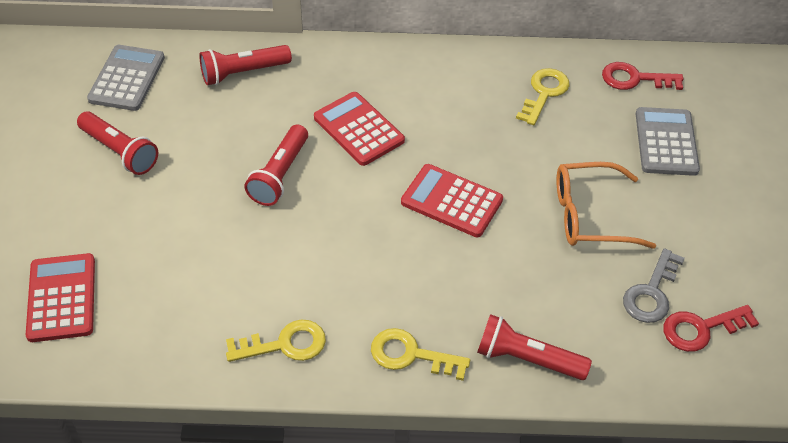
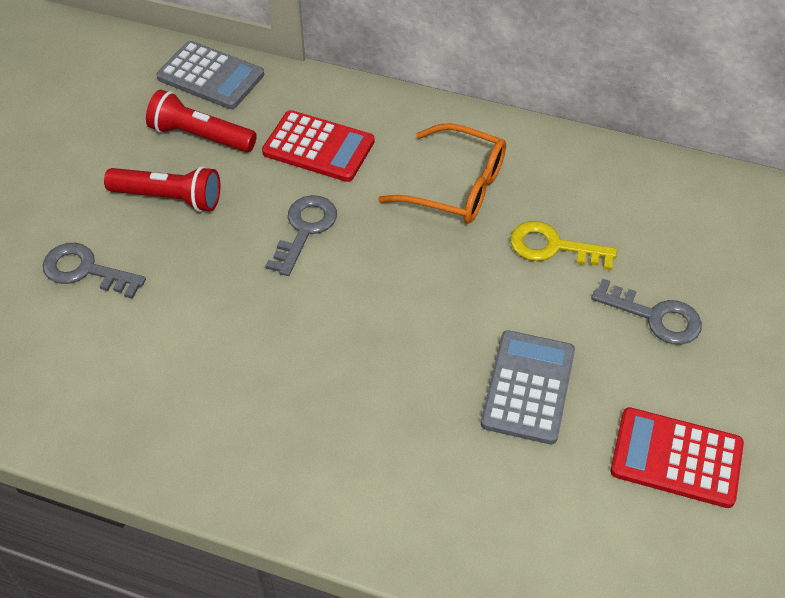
grey key: [623,248,685,323] = 1 -> [43,243,146,299] [265,195,337,276] [591,278,702,345] = 3
red calculator: [26,253,95,342] [314,92,405,166] [401,164,503,237] = 3 -> [262,110,374,182] [610,407,744,508] = 2
red flashlight: [77,111,158,175] [199,45,292,85] [244,124,308,206] [477,314,592,380] = 4 -> [104,166,220,212] [146,89,257,152] = 2
red key: [602,62,683,90] [663,305,759,352] = 2 -> none = 0
yellow key: [226,320,326,362] [371,328,470,381] [516,68,570,125] = 3 -> [510,221,617,270] = 1

